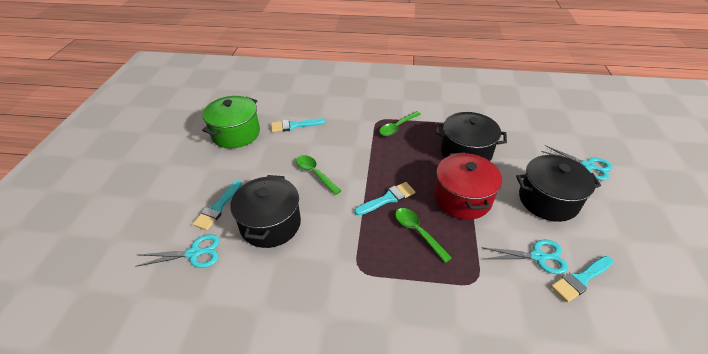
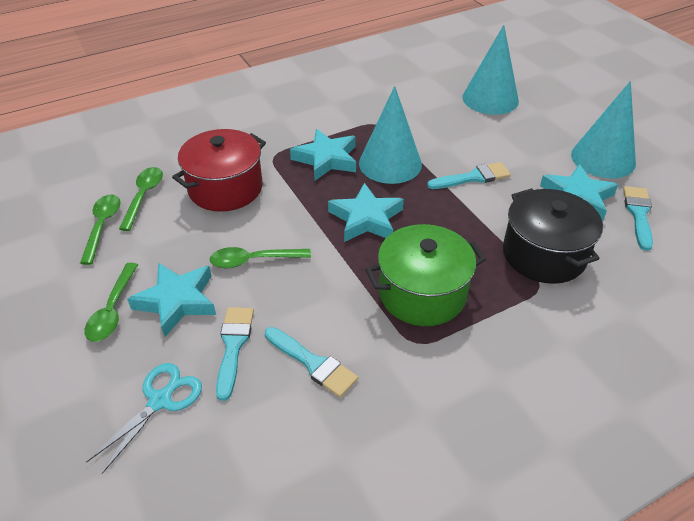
black pot: [230,175,301,248] [435,112,507,161] [516,155,601,222] = 3 -> [503,188,603,284] = 1
green spoon: [296,155,341,195] [379,111,421,136] [395,208,452,263] = 3 -> [80,194,121,265] [84,263,138,342] [119,167,163,231] [209,247,311,268] = 4
turquoise cone: none = 0 -> [359,86,422,184] [462,25,519,115] [571,81,636,178] = 3
turquoise scissors: [135,234,220,268] [481,240,568,274] [541,145,613,181] = 3 -> [86,363,202,474] = 1
turquoise star: none = 0 -> [127,263,216,337] [290,129,356,181] [328,183,404,242] [540,164,618,222] = 4

